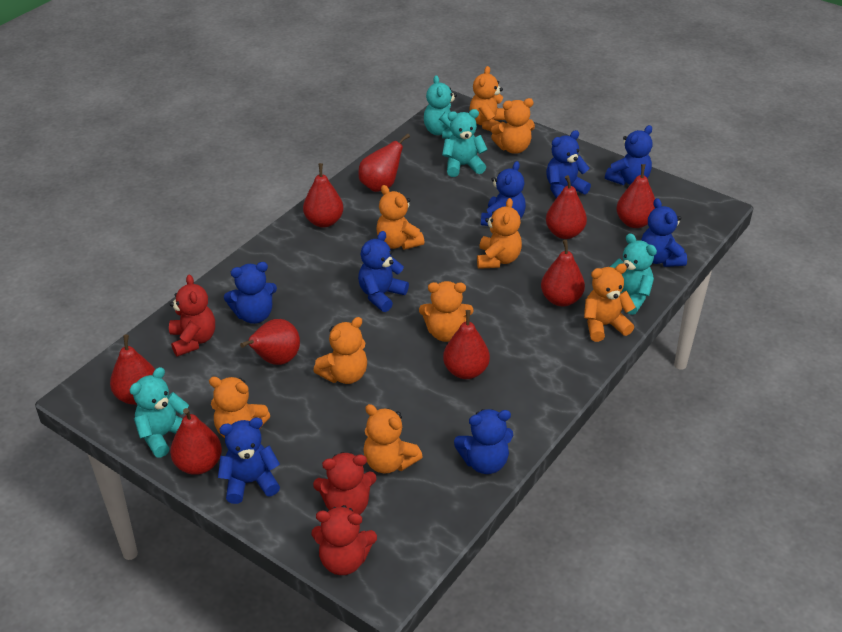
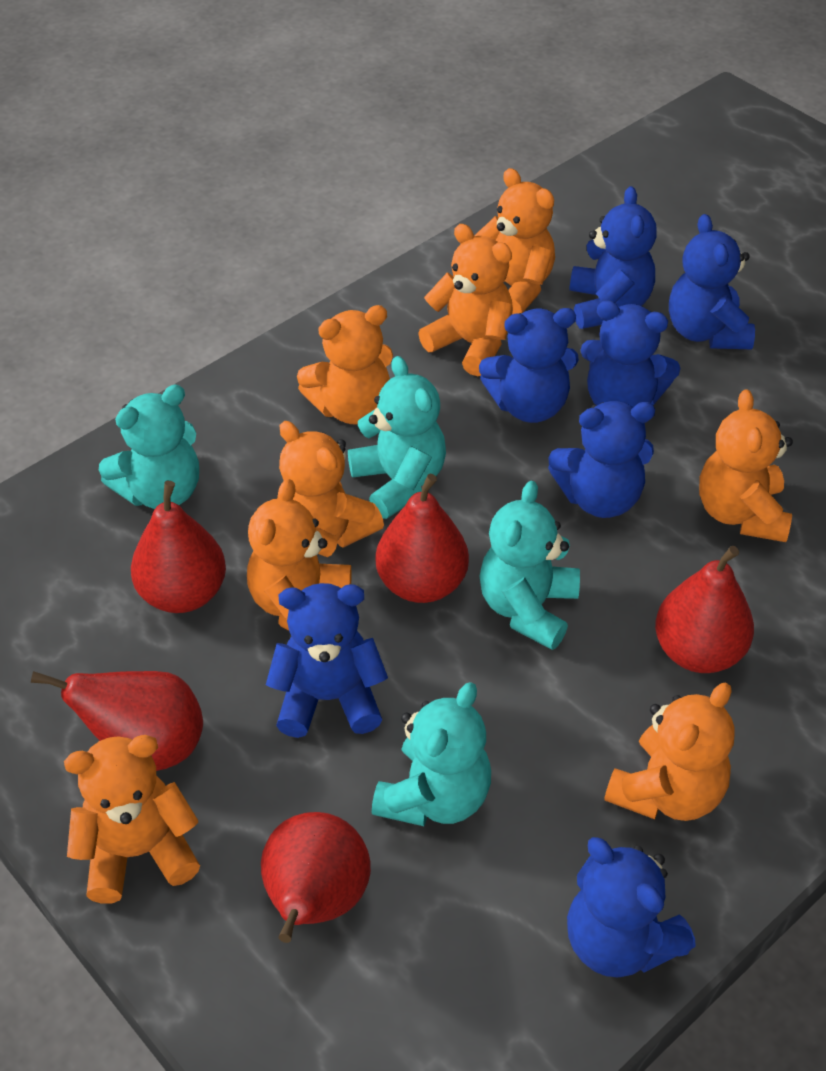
blue teddy bear: [218,417,280,504] [224,262,277,324] [358,231,409,312] [454,409,513,474] [481,161,526,226] [546,130,591,198] [605,125,653,185] [641,198,687,267] = 8 -> [266,583,388,738] [479,308,579,423] [548,401,655,518] [567,837,696,977] [569,186,657,329] [580,300,681,407] [669,214,755,349] = 7
orange teddy bear: [209,377,270,438] [313,317,367,384] [363,404,423,474] [376,185,424,250] [419,281,473,342] [469,66,505,131] [477,198,522,269] [491,98,535,154] [584,263,635,342] = 9 -> [64,735,200,904] [247,479,351,631] [277,421,384,548] [297,305,393,424] [418,224,513,376] [474,168,555,314] [604,683,735,821] [699,389,793,542] = 8
red pear: [110,334,155,405] [170,408,222,475] [240,319,300,365] [303,163,344,228] [359,133,410,192] [443,310,490,379] [541,240,585,307] [546,175,587,239] [616,164,655,228] = 9 -> [31,671,203,771] [131,481,226,613] [261,812,371,943] [376,474,469,603] [655,546,754,673] = 5
red teddy bear: [169,274,215,357] [311,505,377,575] [313,452,376,515] = 3 -> none = 0

